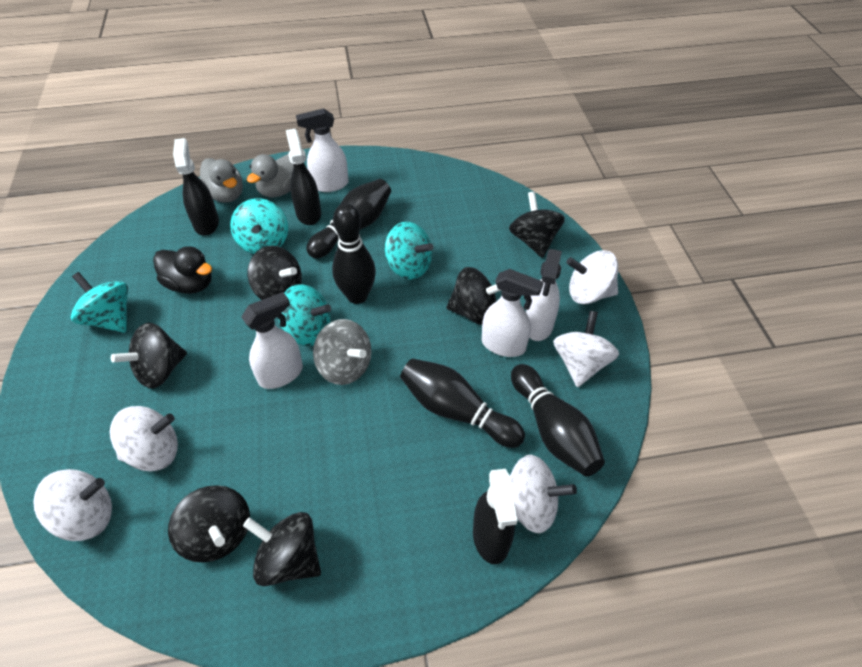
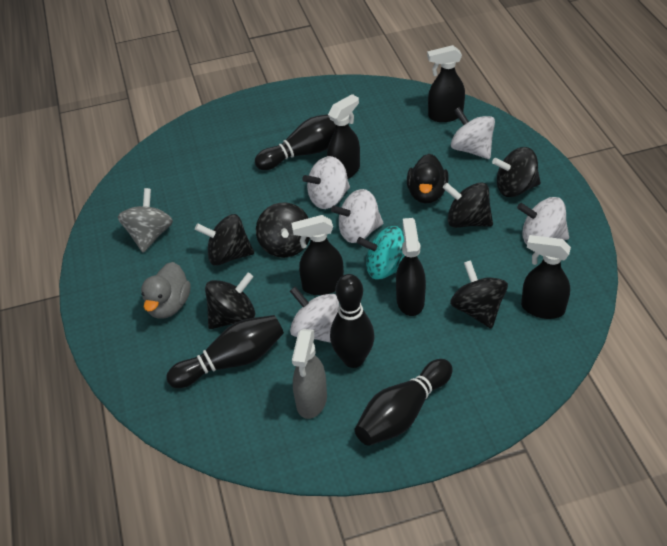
black spray bottle: [173,138,219,236] [286,129,321,225] [473,469,517,564] = 3 -> [291,215,344,295] [327,94,360,179] [396,218,426,316] [427,45,465,122] [521,235,571,319] = 5
grey duck: [199,158,243,203] [247,154,294,197] = 2 -> [141,262,191,319] = 1
grey spray bottle: none = 0 -> [292,329,327,419] = 1
turquoise spinning top: [71,272,128,333] [230,198,288,254] [279,284,331,346] [385,221,433,280] = 4 -> [357,226,405,279] = 1
white spray bottle: [241,292,303,389] [296,108,348,192] [482,269,544,357] [526,249,562,341] = 4 -> none = 0

